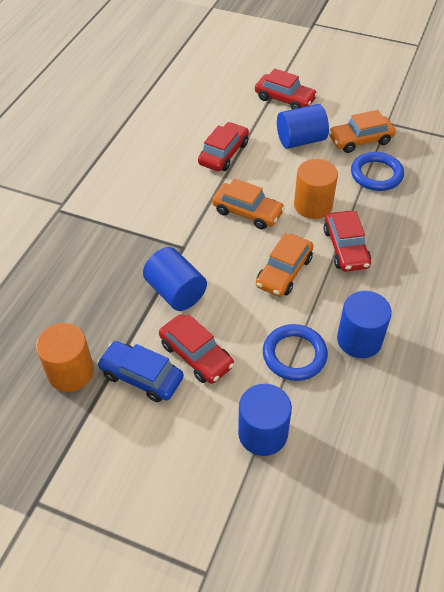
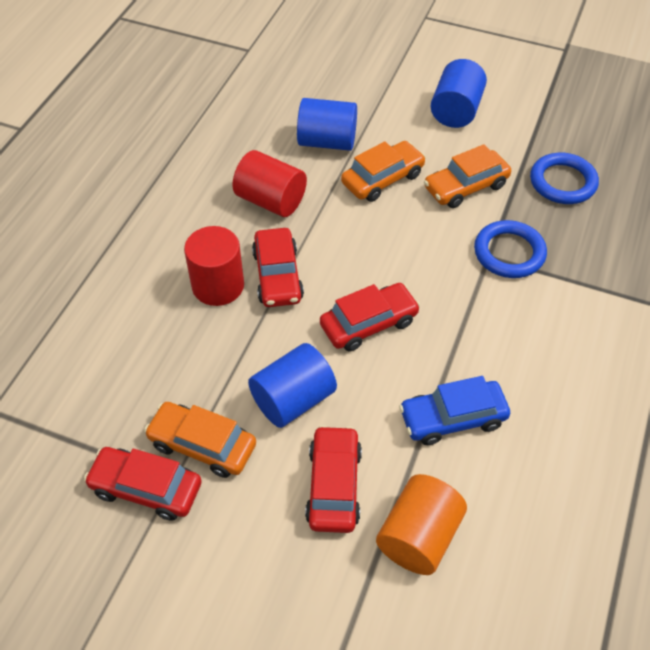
blue cylinder: [143,247,207,311] [238,384,292,456] [277,104,329,149] [337,291,392,358] = 4 -> [248,343,337,428] [297,98,357,151] [431,59,487,128] = 3
orange cylinder: [36,323,94,392] [294,159,338,219] = 2 -> [376,474,467,575] = 1
red cylinder: none = 0 -> [184,226,244,306] [232,150,307,217] = 2

